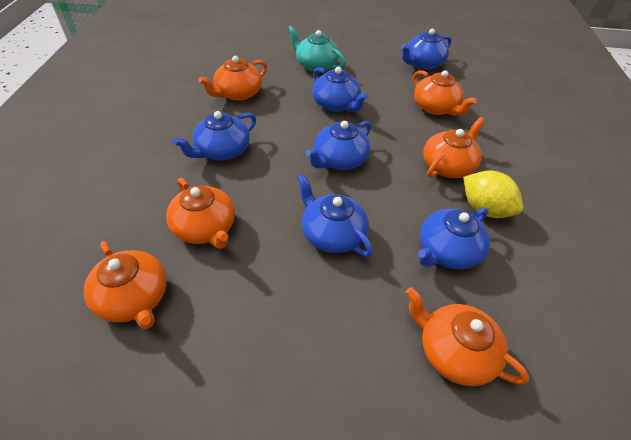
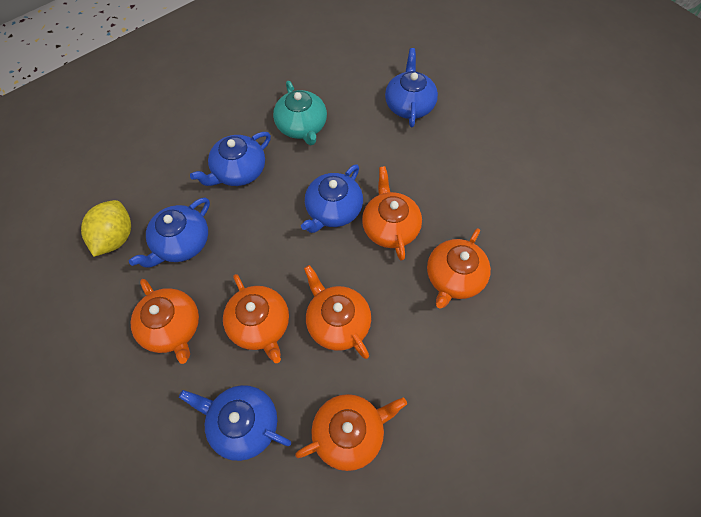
blue teapot: [173,111,256,161] [297,174,373,257] [306,121,371,170] [312,67,368,112] [401,29,451,70] [418,207,490,269] = 6 -> [129,197,210,268] [179,385,291,461] [190,132,271,186] [301,164,363,233] [385,48,438,128] = 5

